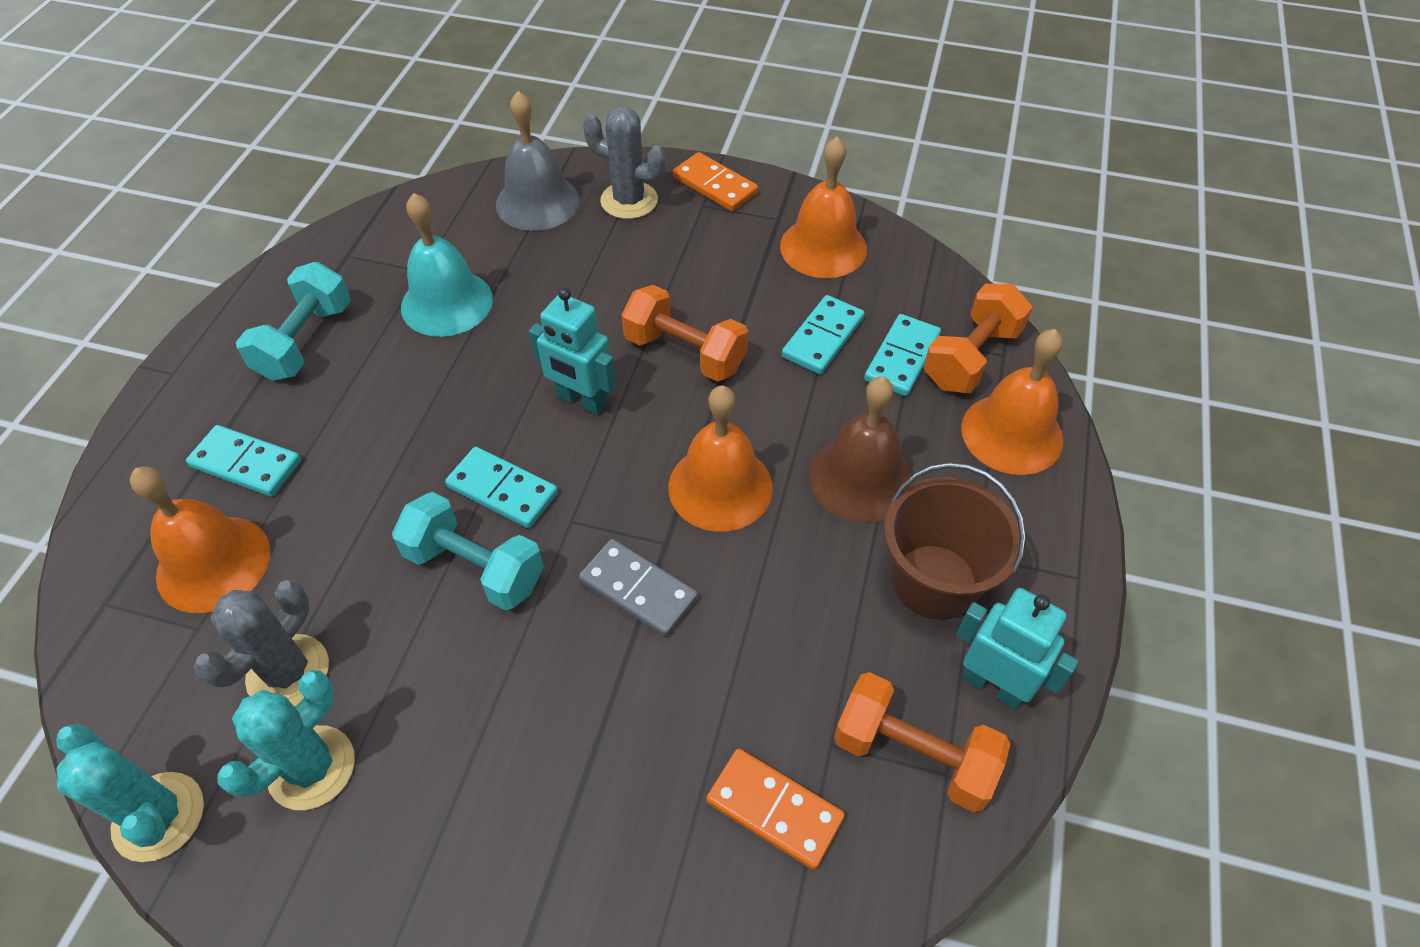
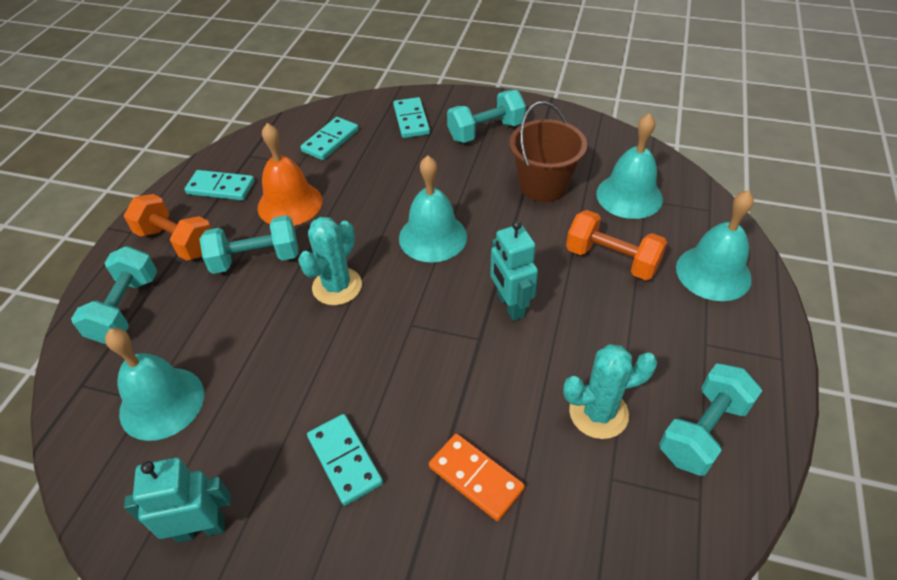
brown bell: [809,376,913,523] = 1 -> none = 0
grey bell: [496,91,580,231] = 1 -> none = 0
grey cactus: [194,580,329,707] [583,107,666,219] = 2 -> none = 0
grey domino: [579,539,698,637] = 1 -> none = 0
orange bell: [130,467,271,613] [668,386,773,532] [780,137,867,278] [961,329,1064,475] = 4 -> [258,123,322,226] = 1
orange domino: [673,152,758,212] [706,748,845,870] = 2 -> [429,434,525,521] = 1
orange dumbbell: [621,285,748,382] [834,672,1010,812] [924,284,1033,393] = 3 -> [124,194,212,261] [566,210,667,280] = 2
turquoise bell: [401,193,493,337] = 1 -> [105,328,204,441] [399,155,467,262] [596,113,663,219] [676,190,754,301] = 4
turquoise dumbbell: [236,262,351,381] [392,492,544,610] = 2 -> [71,246,157,344] [199,215,298,274] [447,90,526,143] [659,364,762,476] = 4

